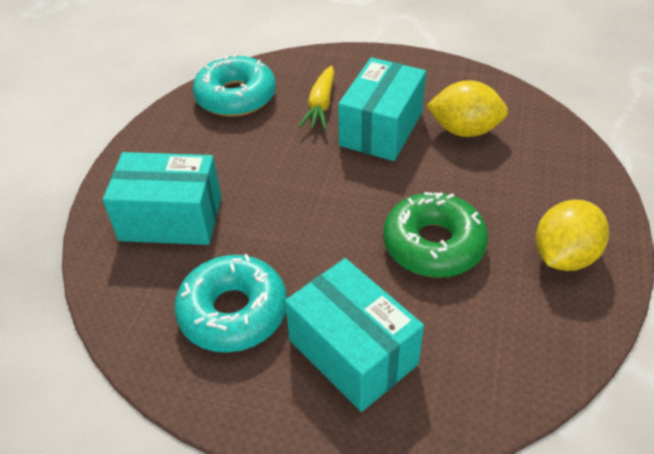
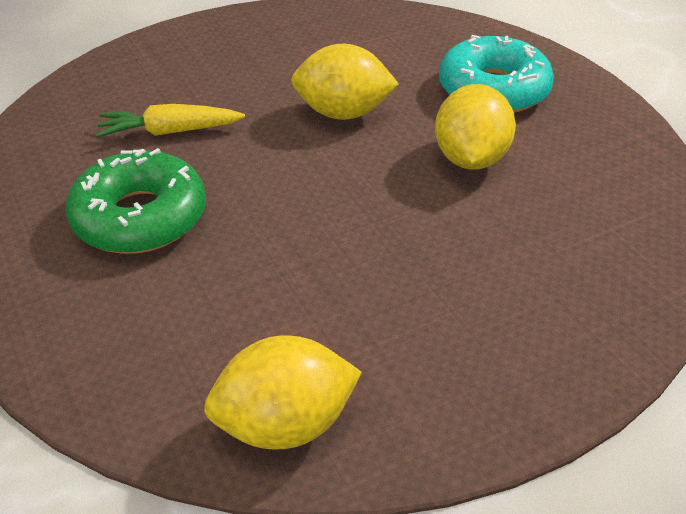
turquoise box: [103,152,221,245] [285,258,424,412] [338,57,426,161] = 3 -> none = 0
turquoise donut: [175,254,287,353] [193,54,276,117] = 2 -> [439,35,554,113] = 1
yellow lemon: [426,80,508,137] [536,200,609,271] = 2 -> [204,336,362,450] [291,44,399,120] [435,84,516,170] = 3

